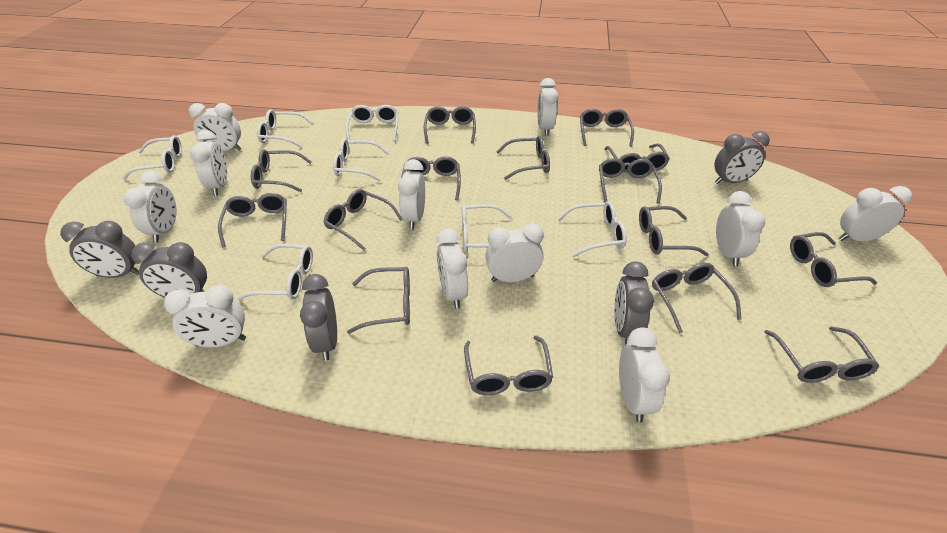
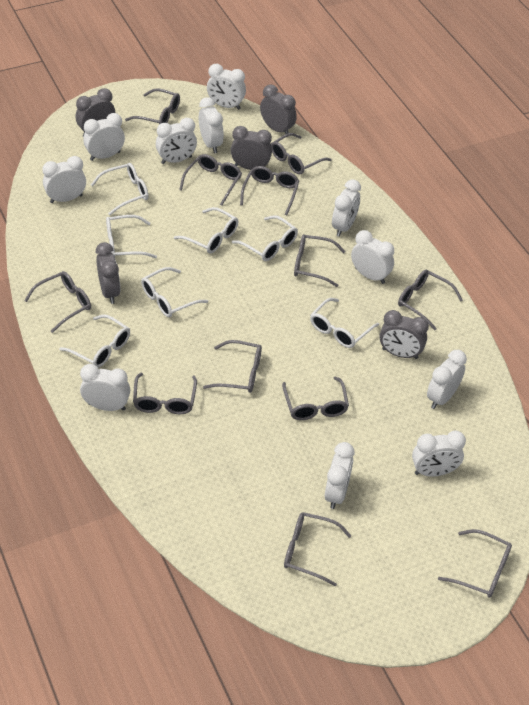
grey glasses: [218,193,287,247] [251,149,312,192] [323,189,402,251] [347,267,410,334] [401,156,461,201] [424,106,476,144] [464,336,553,395] [496,136,550,180] [580,109,634,147] [599,158,662,204] [605,144,670,172] [639,206,709,256] [652,263,742,333] [764,326,879,383] [790,232,877,287] = 15 -> [24,271,91,333] [125,88,180,125] [133,373,197,414] [179,154,242,206] [203,340,262,393] [240,166,299,215] [271,133,332,175] [282,376,349,420] [284,512,352,586] [294,234,345,287] [398,270,463,330] [438,529,512,598] = 12

